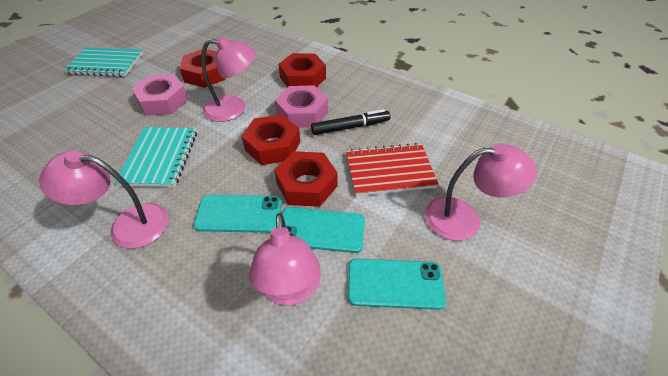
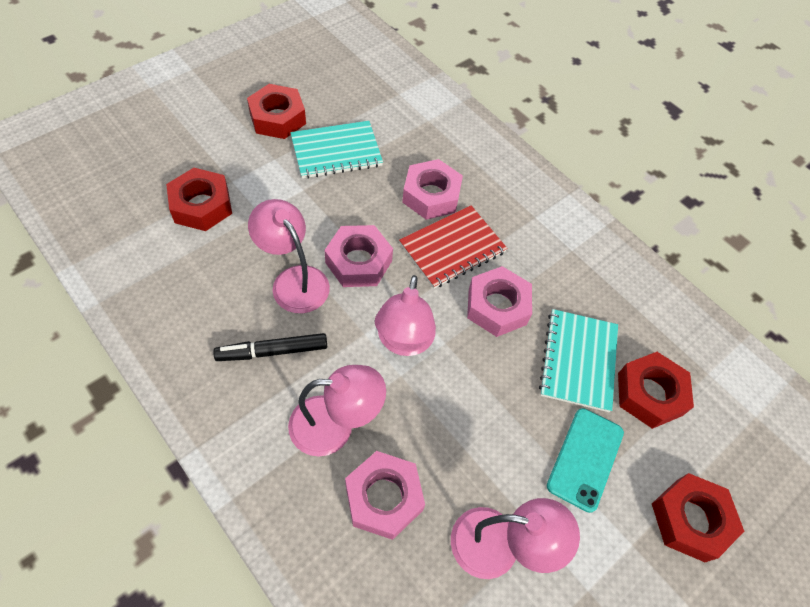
pink nut: [132,74,189,116] [275,85,328,128] = 2 -> [324,225,393,287] [345,451,425,540] [402,159,463,220] [467,266,532,337] = 4
turquoise phone: [193,195,282,233] [282,207,365,253] [348,259,446,310] = 3 -> [547,408,624,513] = 1

